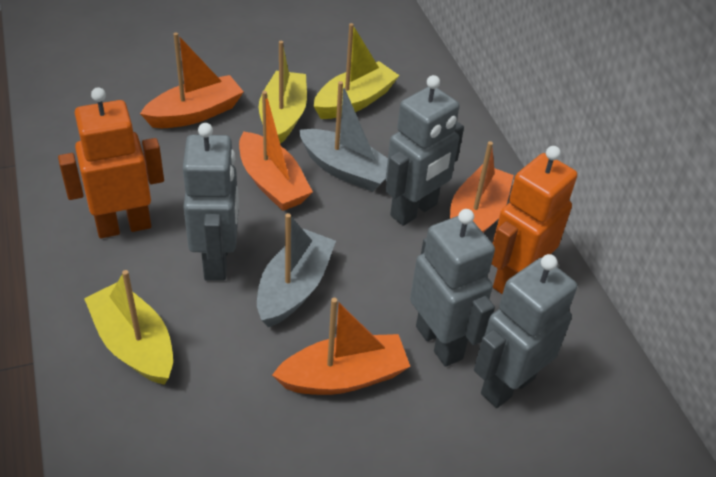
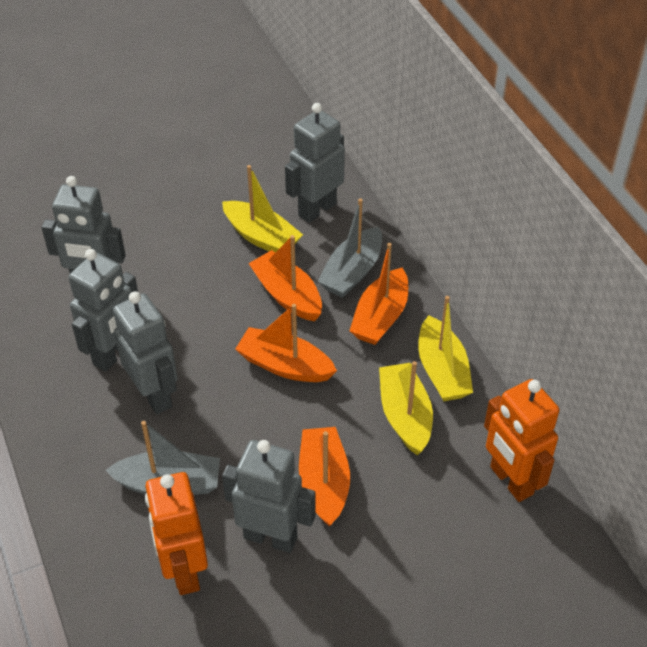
grey robot: [183,123,239,281] [386,75,464,226] [410,209,495,367] [474,254,577,408] = 4 -> [42,176,126,273] [68,249,138,372] [113,292,178,414] [222,440,316,553] [285,103,345,223] = 5

